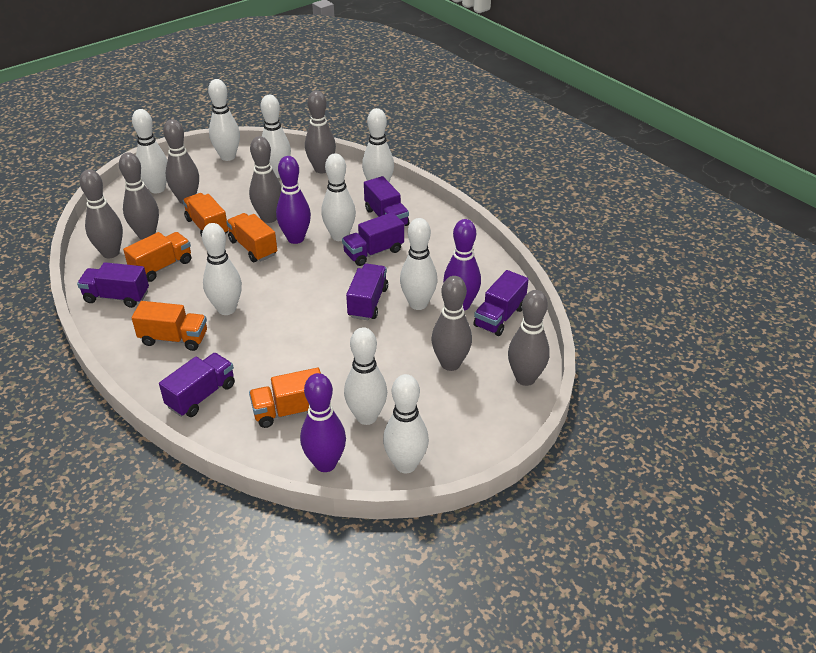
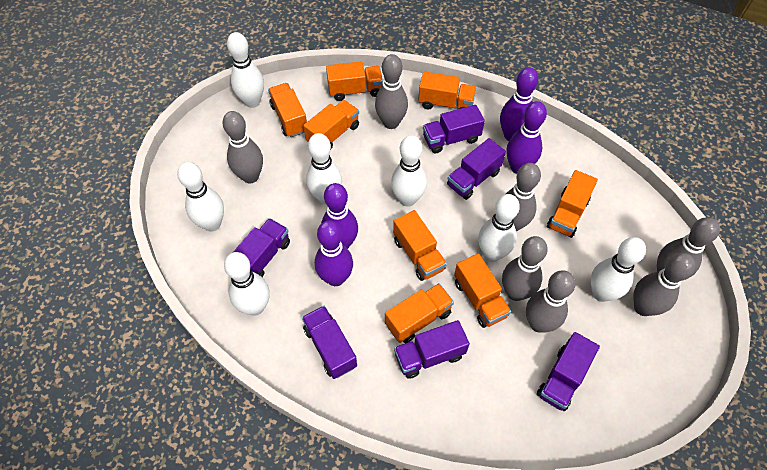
orange truck: [123,232,191,282] [132,301,207,351] [183,193,228,237] [226,213,277,262] [249,368,321,428] = 5 -> [268,83,307,137] [303,100,359,149] [326,61,383,101] [385,283,454,343] [393,210,447,281] [418,71,476,109] [454,253,511,328] [547,170,598,238] = 8
purple bowling pin: [276,156,311,244] [300,373,346,472] [443,219,481,311] = 3 -> [315,221,353,286] [321,183,358,249] [500,67,539,141] [507,101,547,174] = 4
white bowling pin: [132,109,167,193] [202,223,242,315] [208,79,240,161] [261,95,291,178] [321,153,356,241] [344,328,387,425] [362,108,394,182] [383,374,429,473] [400,218,438,310] = 9 -> [177,162,224,232] [224,252,270,316] [227,32,264,108] [306,133,342,205] [391,135,427,207] [478,194,520,262] [590,237,646,302] = 7

